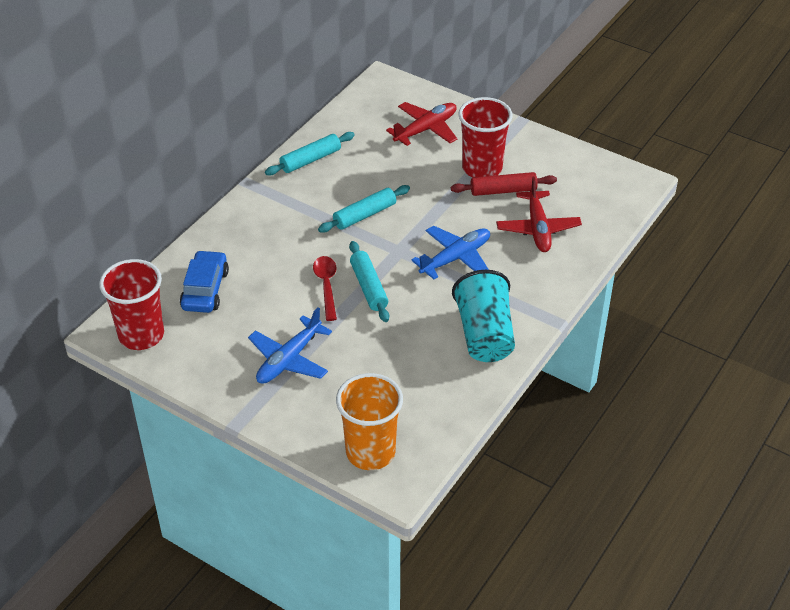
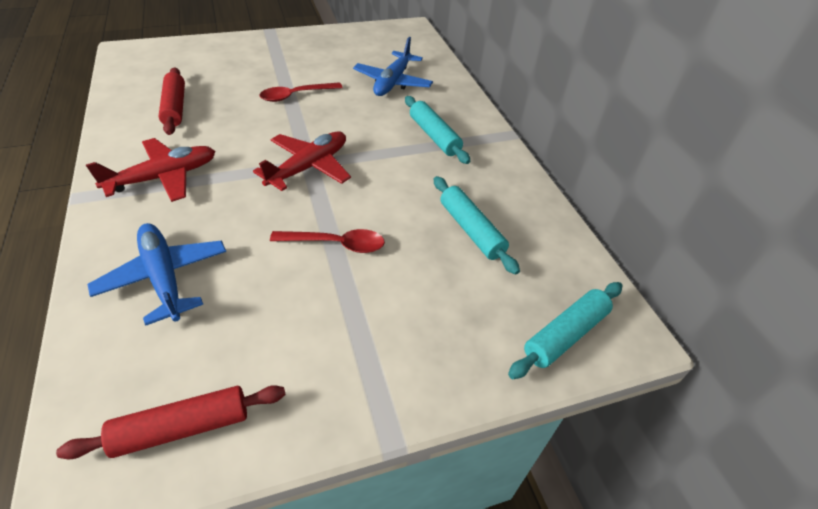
blue car: [180,250,229,313] = 1 -> none = 0
orange cup: [336,373,403,470] = 1 -> none = 0
red cup: [99,259,164,350] [459,97,513,177] = 2 -> none = 0
red rolling pin: [451,172,557,196] = 1 -> [56,385,286,459] [159,68,185,135] = 2
red spoon: [313,256,337,321] = 1 -> [260,82,343,102] [270,229,385,253] = 2
turquoise cup: [452,270,515,362] = 1 -> none = 0

